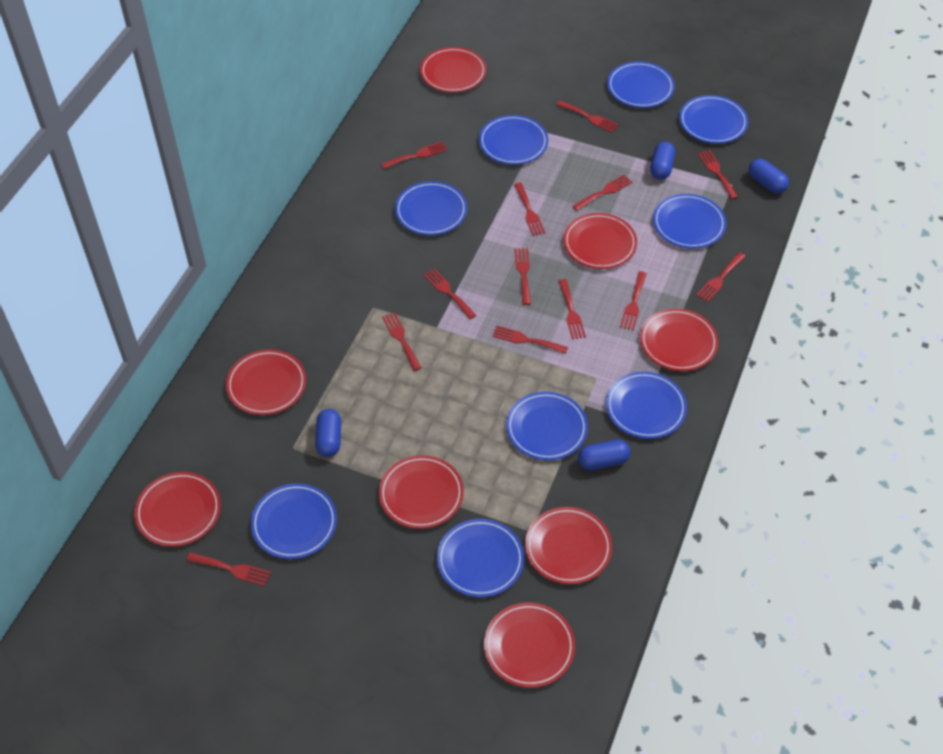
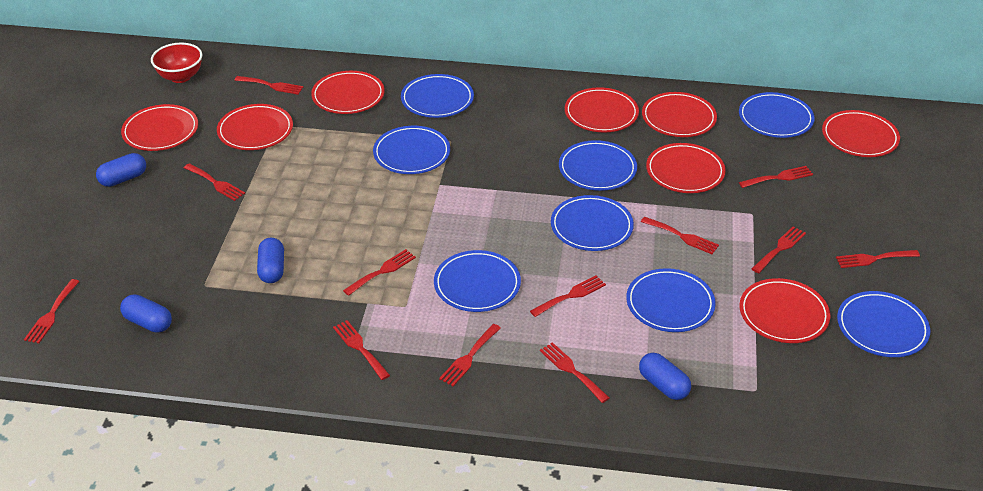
blue plate: [251,483,337,559] [395,181,467,235] [437,519,524,597] [479,115,548,165] [506,392,588,460] [606,372,687,439] [607,61,675,108] [653,194,726,249] [679,95,748,144] = 9 -> [373,126,450,174] [401,74,474,118] [434,250,521,312] [551,195,634,251] [559,140,637,191] [626,268,716,332] [739,92,815,138] [837,291,930,357] = 8
red bowl: none = 0 -> [151,43,202,83] = 1
red fork: [186,552,271,586] [381,141,447,169] [382,312,422,371] [424,268,476,319] [492,326,568,354] [514,183,545,236] [514,248,531,305] [556,100,619,133] [559,279,586,339] [572,175,633,211] [620,271,647,331] [696,252,746,302] [698,150,738,199] = 13 -> [24,279,80,343] [184,163,245,201] [234,76,303,95] [333,320,390,380] [343,249,416,296] [439,324,501,386] [530,275,606,317] [540,342,609,403] [641,217,719,254] [739,166,813,188] [752,226,806,273] [836,250,920,268] = 12

